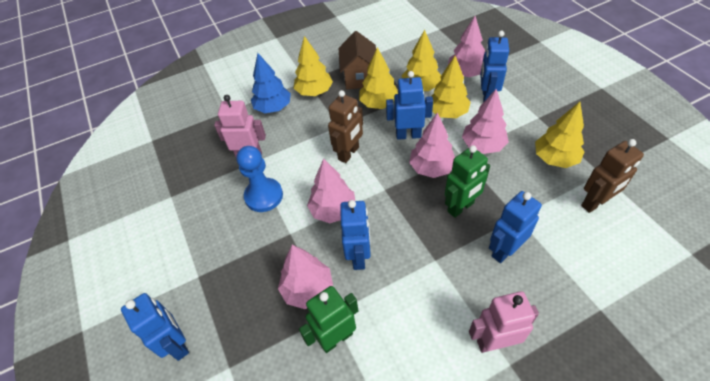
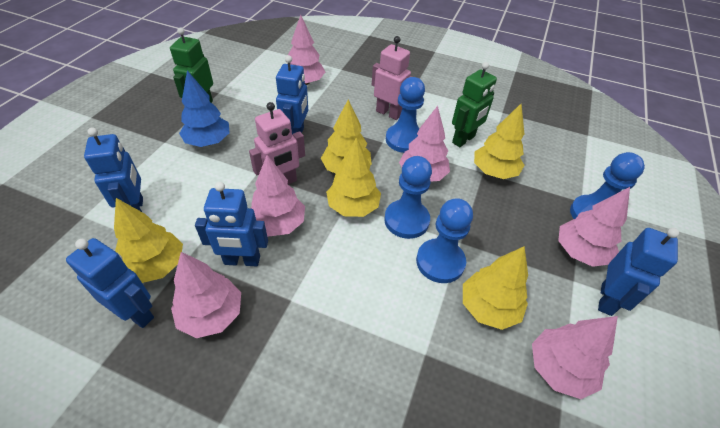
blue pawn: [237,146,283,212] = 1 -> [384,156,432,239] [386,77,425,153] [416,198,473,283] [570,152,645,219] = 4
brown house: [338,31,376,90] = 1 -> none = 0
brown robot: [328,90,363,163] [581,139,644,213] = 2 -> none = 0
pink tree: [278,245,333,309] [307,158,355,223] [409,112,455,178] [448,16,485,77] [462,89,509,154] = 5 -> [171,252,241,338] [251,155,305,237] [288,15,325,85] [399,106,450,182] [532,316,618,399] [558,187,630,267] = 6

